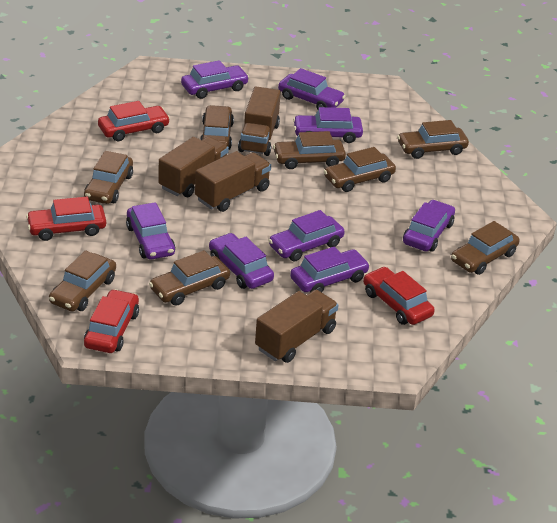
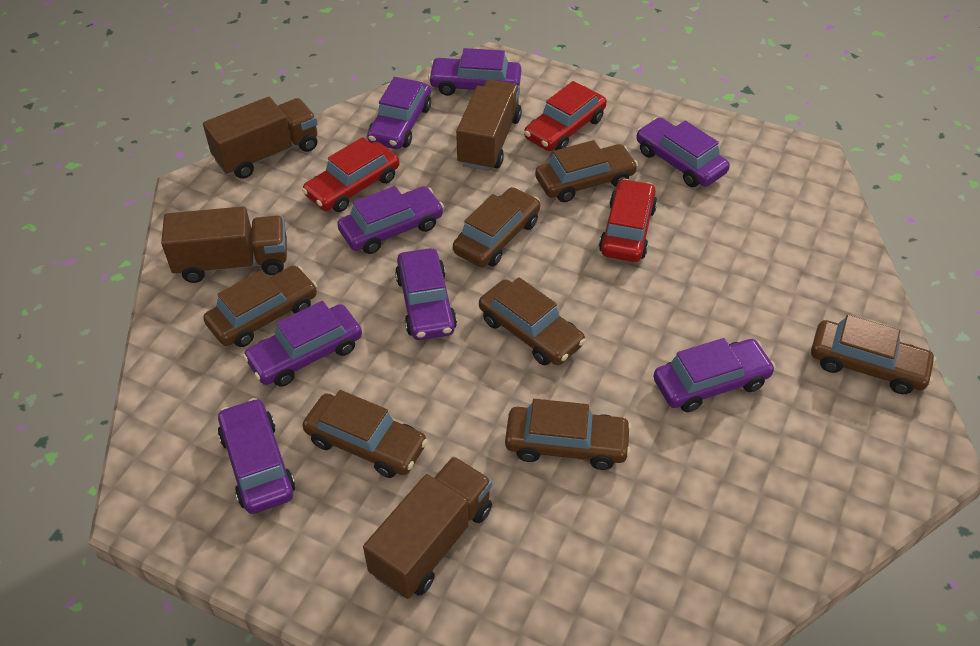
brown car: [49,250,116,312] [84,151,133,204] [149,250,230,306] [200,105,234,150] [273,131,346,169] [324,147,396,192] [397,120,469,159] [451,221,520,275] = 8 -> [203,266,317,347] [303,390,428,478] [453,187,540,267] [479,277,586,365] [505,399,632,470] [535,140,638,202] [811,315,936,394] = 7
red car: [26,197,106,241] [84,289,139,353] [98,101,170,141] [363,267,435,325] = 4 -> [302,137,400,212] [524,81,607,151] [599,179,657,262] = 3

